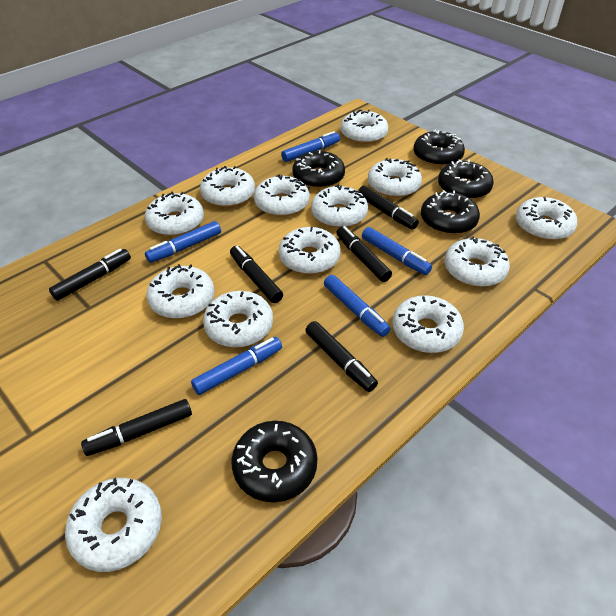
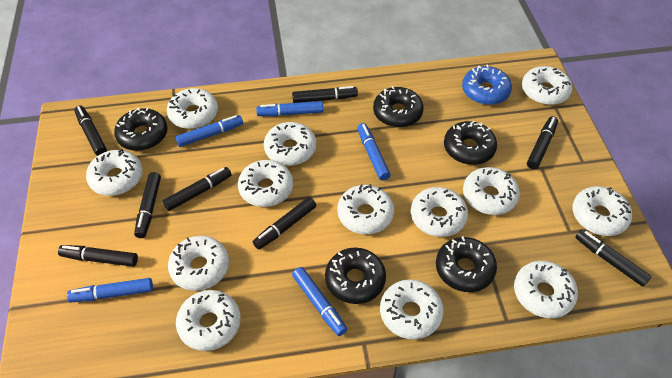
black marker: [49,249,131,301] [81,399,192,456] [230,246,283,303] [305,321,378,392] [336,226,392,282] [358,186,419,230] = 6 -> [58,245,138,267] [74,105,107,156] [134,172,161,238] [163,167,231,211] [253,197,316,250] [292,86,358,103] [527,116,558,169] [575,229,651,287] = 8
blue donut: none = 0 -> [462,65,512,105] = 1

